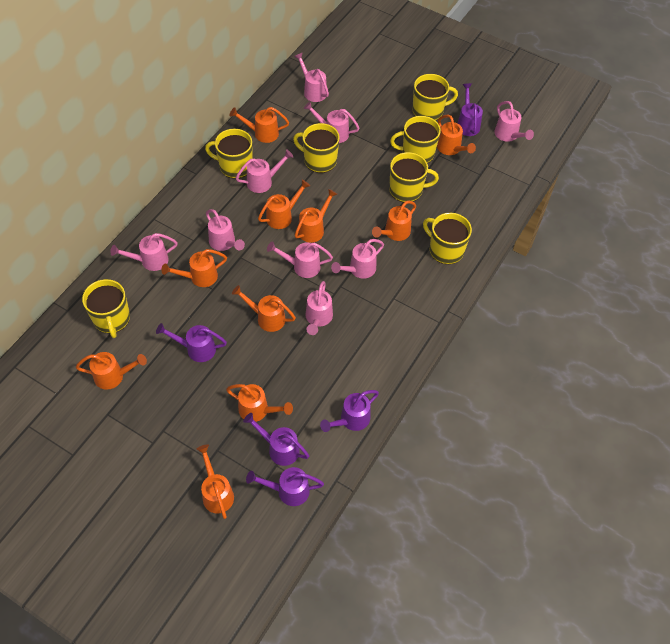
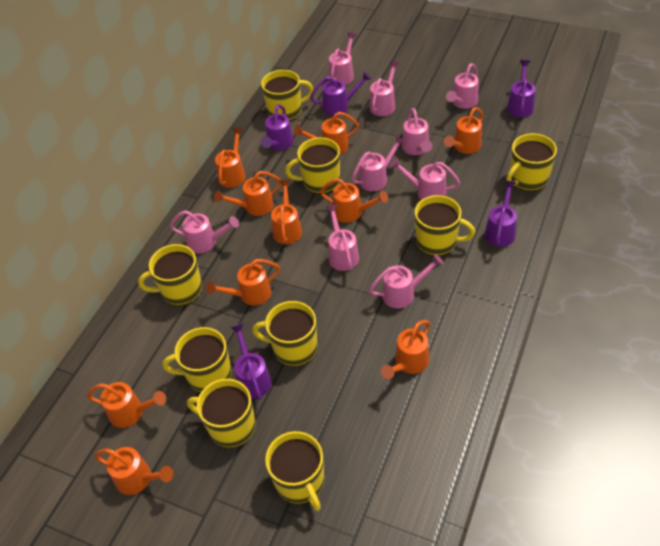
yellow mug: [82,279,130,338] [205,129,253,179] [293,123,340,173] [389,152,439,202] [390,116,441,163] [412,74,458,121] [423,213,472,264] = 7 -> [138,244,202,306] [163,327,232,393] [187,379,256,448] [252,301,317,366] [261,70,313,121] [265,431,324,511] [285,137,340,194] [414,195,475,256] [506,133,557,191] = 9

